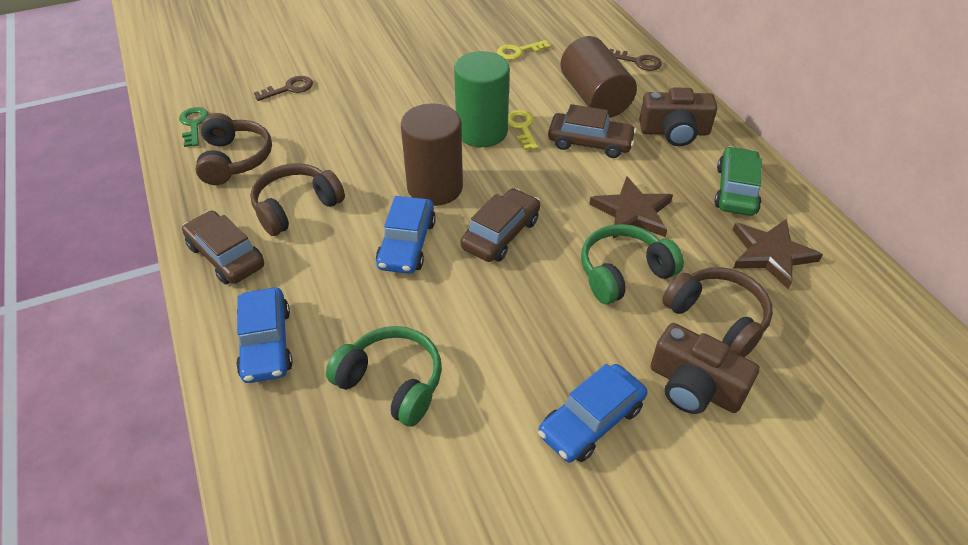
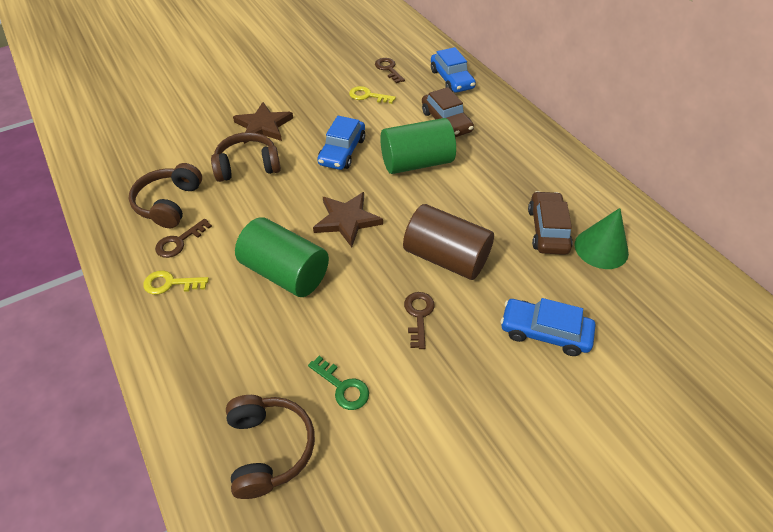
brown camera: [639,87,717,146] [651,323,760,414] = 2 -> none = 0
brown car: [182,211,264,284] [461,188,540,262] [548,104,636,158] = 3 -> [422,87,474,137] [528,191,573,255] = 2
brown cylinder: [401,103,463,206] [560,36,637,118] = 2 -> [403,204,494,280] = 1
brown key: [254,76,313,101] [610,49,662,71] = 2 -> [155,219,212,258] [375,58,405,83] [404,292,435,349] = 3
green car: [714,146,762,216] = 1 -> none = 0
green cone: none = 0 -> [575,208,629,269] = 1
green cylinder: [454,51,510,147] = 1 -> [235,217,329,297] [380,118,456,174] = 2
green headphones: [326,326,442,427] [581,224,684,304] = 2 -> none = 0

